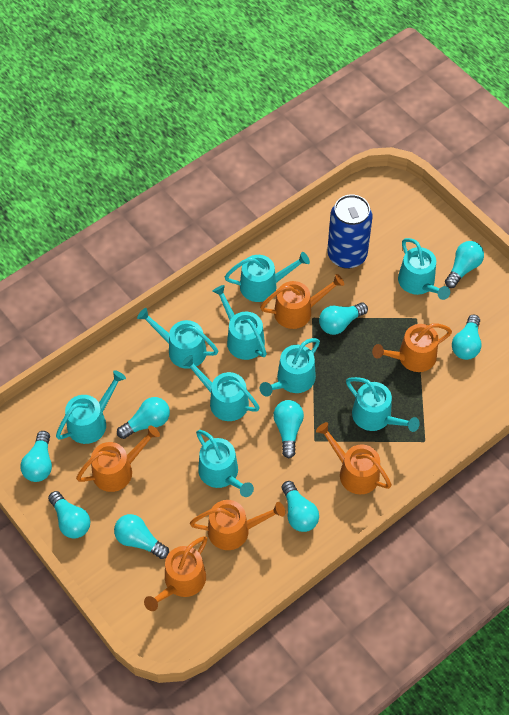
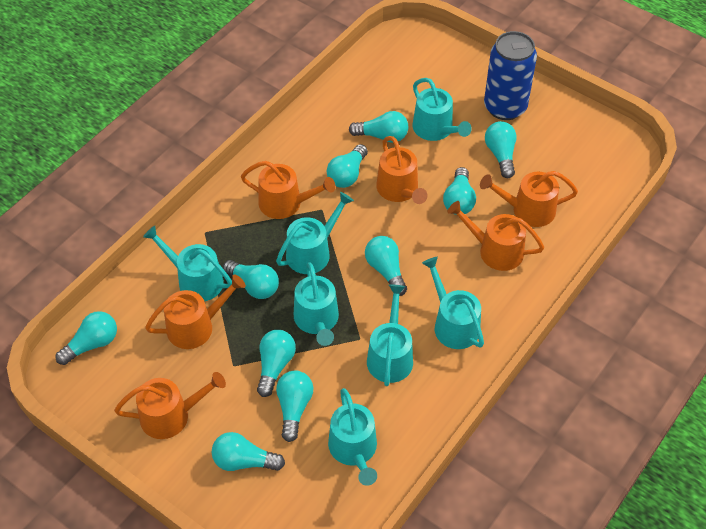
turquoise light bulb: [20,431,52,482] [48,491,90,539] [114,514,169,559] [117,397,170,439] [273,400,304,458] [282,481,319,532] [319,303,368,335] [445,241,484,288] [452,314,482,360] = 9 -> [56,311,117,365] [211,432,285,471] [223,260,279,299] [257,330,296,397] [276,371,313,442] [327,144,368,188] [349,111,408,143] [365,236,407,296] [443,167,476,215] [485,121,517,178] = 10
turquoise watering can: [56,370,126,444] [137,308,218,369] [181,355,260,421] [196,430,254,497] [212,285,267,360] [225,252,310,302] [260,338,320,397] [346,377,420,432] [398,238,450,300] = 9 -> [143,226,232,301] [276,192,354,274] [294,262,339,346] [328,388,377,486] [367,285,413,386] [413,78,472,141] [422,257,484,349] = 7

